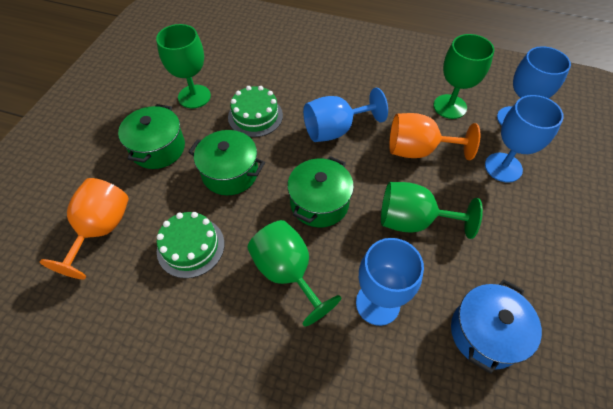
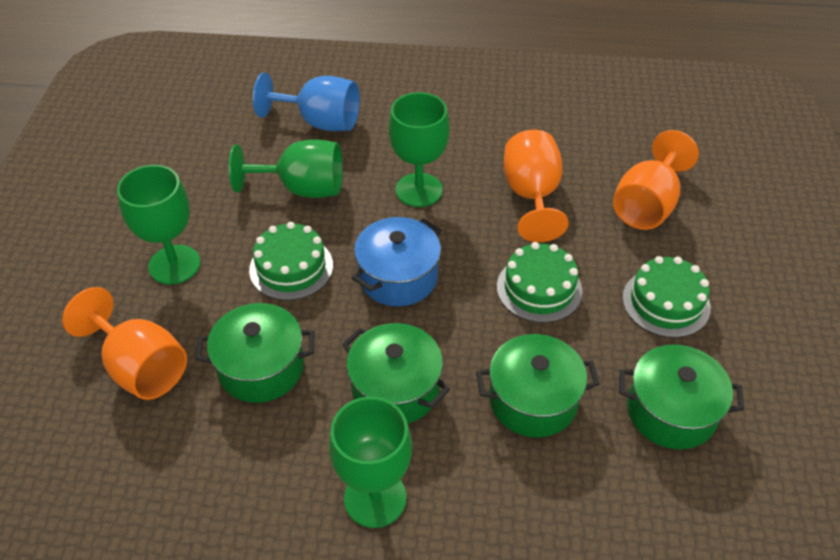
blue goblet: [303,88,388,142] [356,238,424,326] [485,95,564,182] [497,46,571,126] = 4 -> [253,73,360,131] = 1
green cake: [157,212,225,278] [228,86,283,137] = 2 -> [249,222,333,301] [497,242,583,323] [622,256,711,338] = 3
green pot: [118,104,185,169] [188,130,265,195] [287,156,354,227] = 3 -> [196,303,314,403] [342,323,450,423] [476,334,599,437] [619,345,744,449] = 4
orange goblet: [40,178,129,280] [389,113,480,160] = 2 -> [62,287,187,400] [504,130,569,242] [613,130,699,230] = 3

